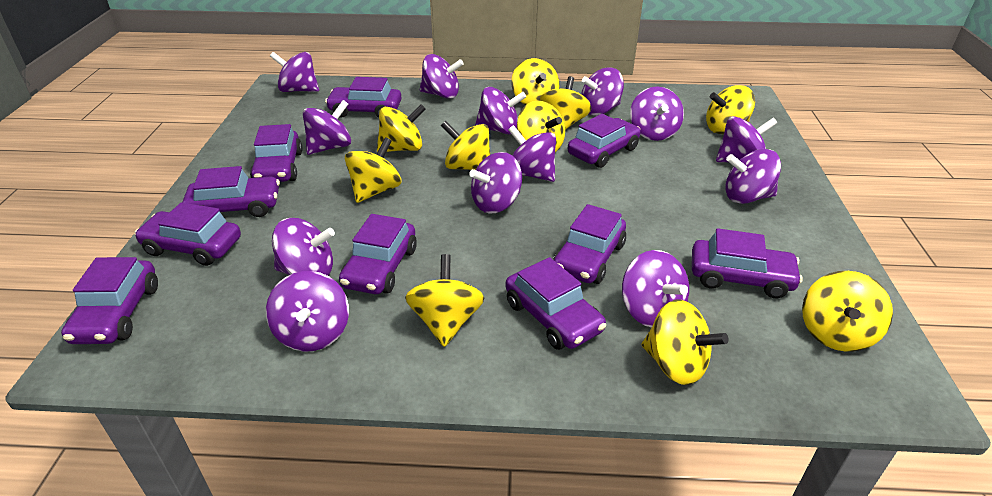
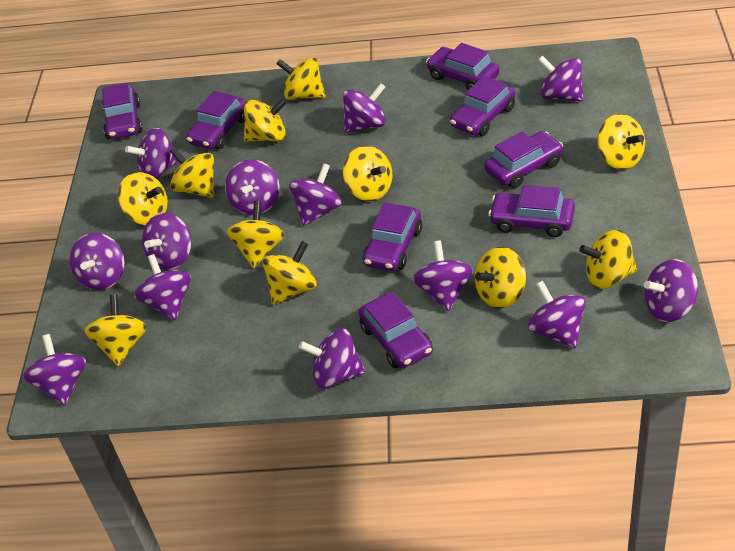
purple car: [61,257,158,344] [134,202,241,266] [182,166,280,217] [250,124,302,182] [325,77,401,118] [339,214,417,294] [505,257,606,350] [553,204,626,284] [568,114,641,168] [692,228,803,298] = 10 -> [102,83,142,139] [186,91,246,149] [358,292,433,368] [363,203,422,271] [426,43,499,90] [450,76,516,136] [484,131,563,188] [488,185,575,237] = 8
yellow spinning top: [345,137,401,203] [377,104,426,152] [405,254,484,347] [441,121,490,170] [511,58,559,105] [517,101,565,152] [540,76,591,130] [641,299,729,385] [706,85,755,134] [802,271,893,352] = 10 -> [84,295,147,366] [118,172,168,225] [170,147,214,198] [227,201,284,268] [244,98,287,142] [262,241,317,305] [276,58,326,100] [343,146,392,201] [475,247,526,308] [579,230,637,289] [597,114,645,170] = 11

